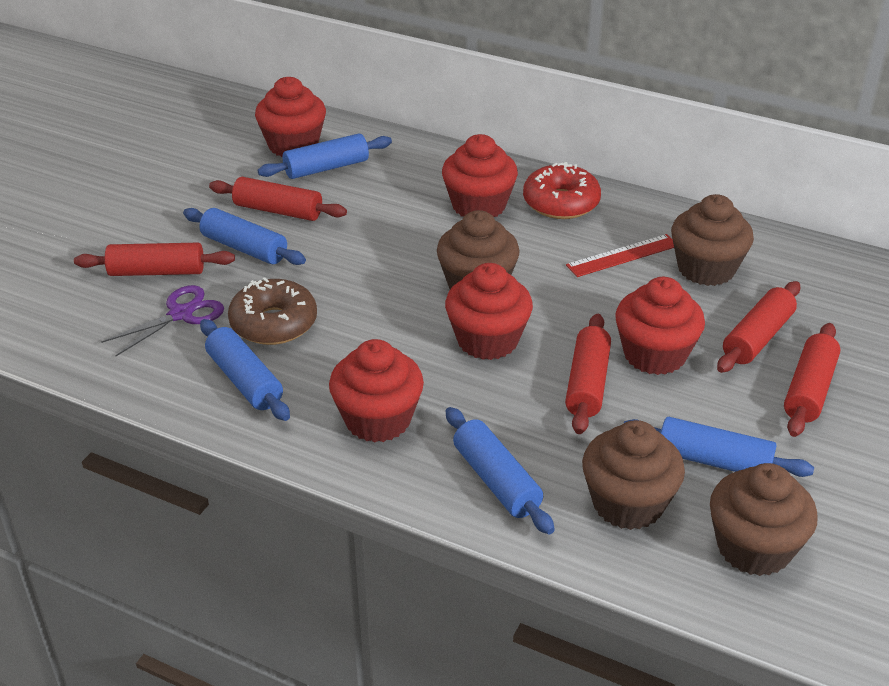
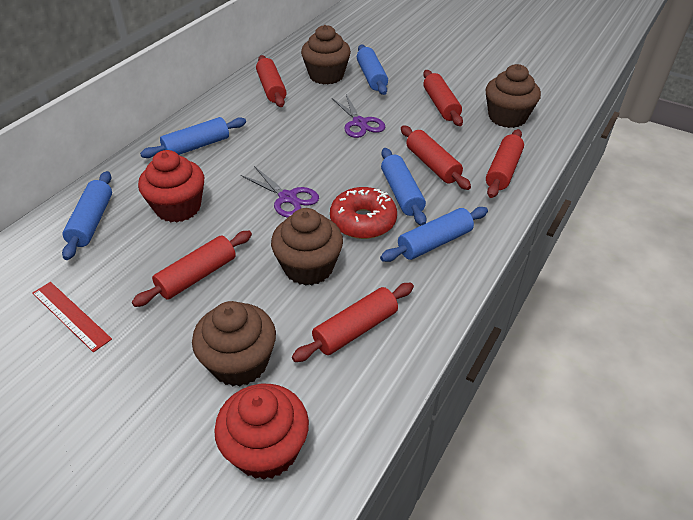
brown donut: [228,277,317,345] = 1 -> none = 0
purple scissors: [101,285,224,356] = 1 -> [241,166,319,218] [332,94,385,138] = 2
red cupcake: [255,77,326,157] [329,339,424,443] [442,134,518,217] [445,263,533,360] [615,277,705,375] = 5 -> [138,150,204,223] [214,384,309,480] = 2
red rolling pin: [74,243,235,276] [209,177,347,221] [565,314,611,434] [717,281,800,373] [784,323,840,437] = 5 -> [132,231,252,307] [256,55,287,107] [292,283,414,362] [401,125,471,190] [423,70,463,126] [486,129,524,198] = 6

